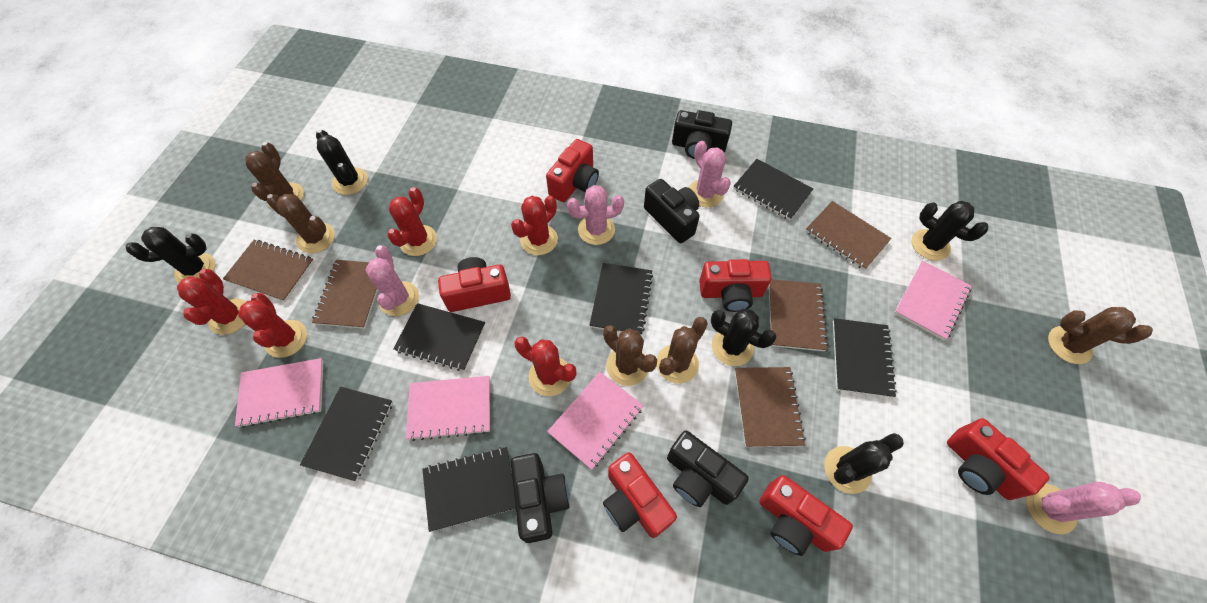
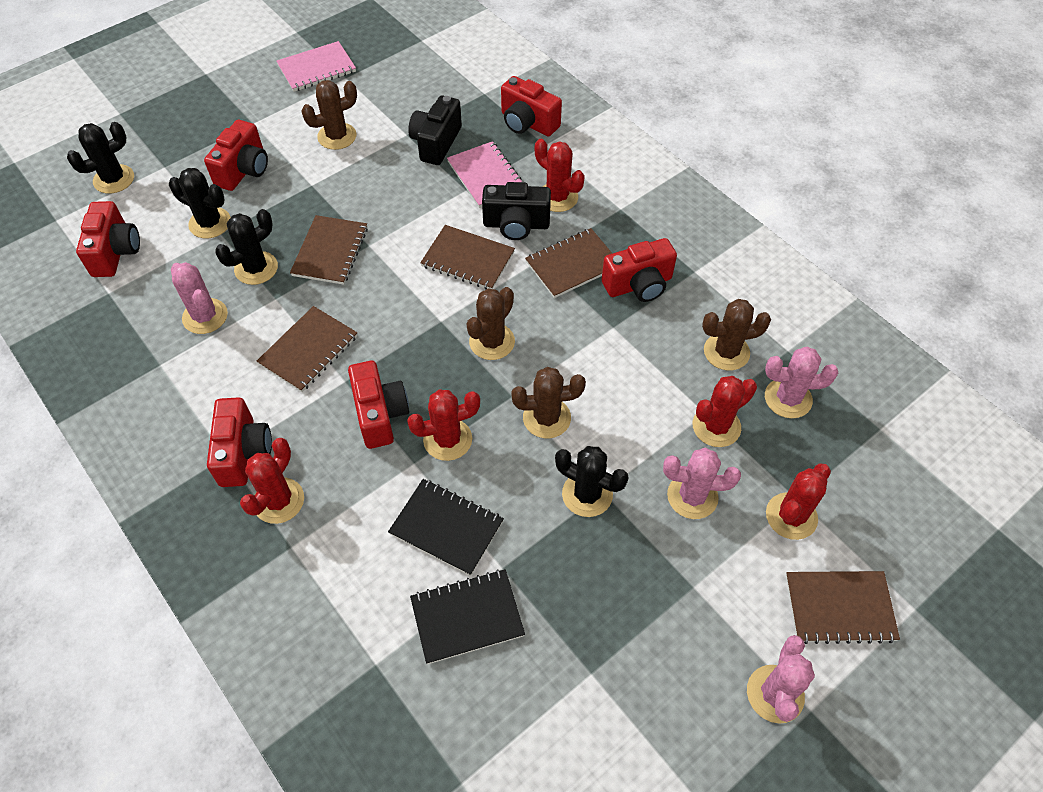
black cactus: [126,227,216,283] [316,129,368,195] [711,309,777,366] [824,433,904,494] [912,201,988,261] = 5 -> [67,122,134,194] [169,168,231,238] [215,209,278,285] [555,446,629,517] = 4
black camera: [511,453,569,543] [644,179,700,243] [667,431,749,507] [672,110,732,159] = 4 -> [408,95,462,165] [482,182,551,240] = 2
black notebook: [300,387,393,481] [393,303,485,371] [422,447,516,532] [589,263,653,335] [733,159,813,220] [833,318,897,398] = 6 -> [388,479,504,576] [410,569,525,664] = 2
brown cactus: [245,142,304,208] [267,194,335,253] [603,325,657,386] [657,317,708,384] [1048,307,1153,364] = 5 -> [301,80,357,150] [467,287,515,360] [511,367,586,438] [702,299,771,371] = 4
pink notebook: [235,358,323,428] [406,376,490,441] [547,372,644,470] [894,261,972,340] = 4 -> [276,41,356,92] [447,141,522,208] = 2

